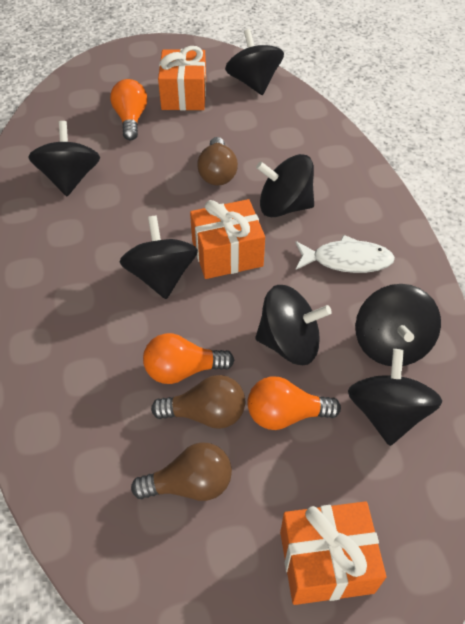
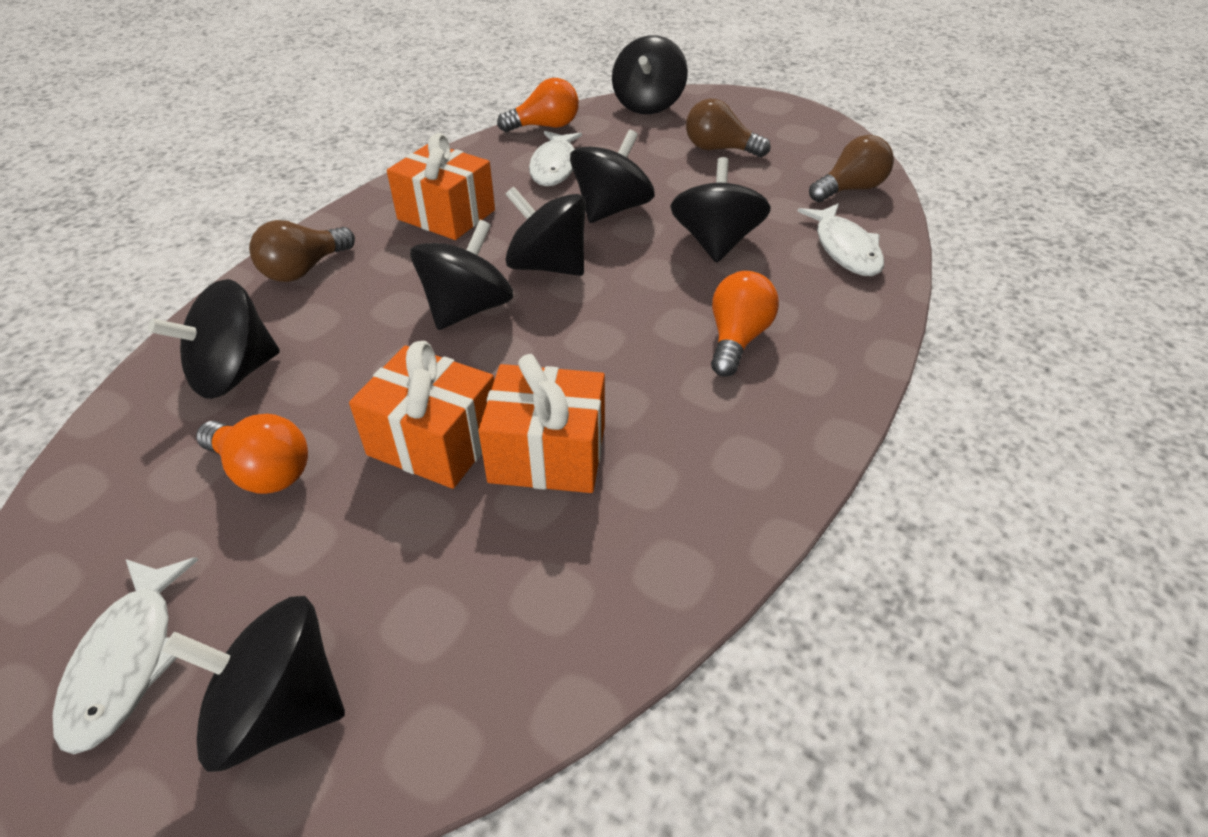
white fish: [295,235,395,273] = 1 -> [53,557,198,754] [529,131,582,186] [797,203,884,276] = 3

